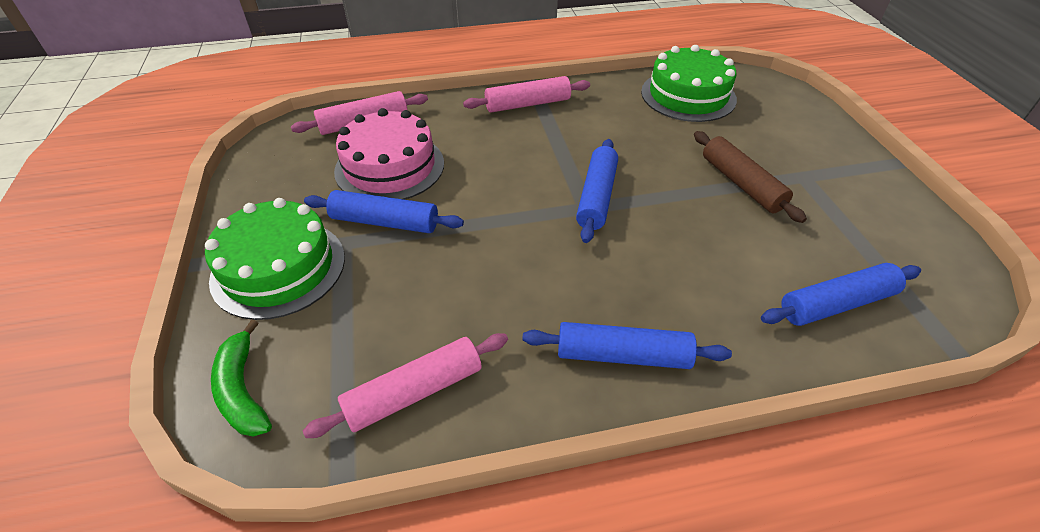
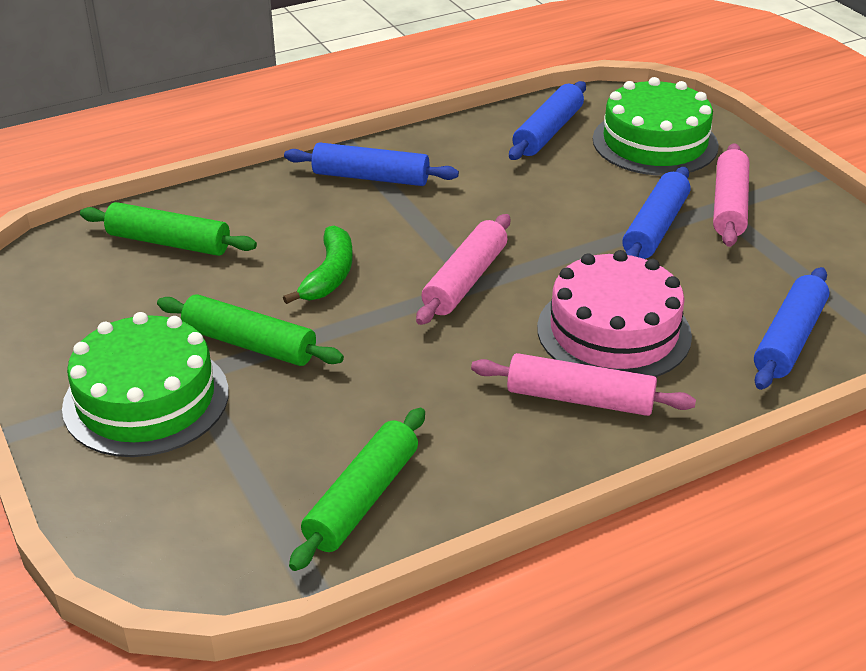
brown rolling pin: [694,131,807,223] = 1 -> none = 0
green rolling pin: none = 0 -> [80,202,257,256] [157,294,344,366] [289,408,425,571] = 3

